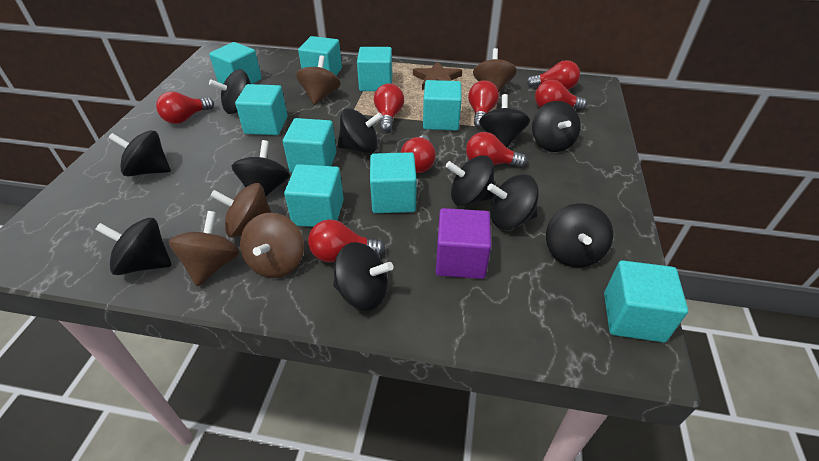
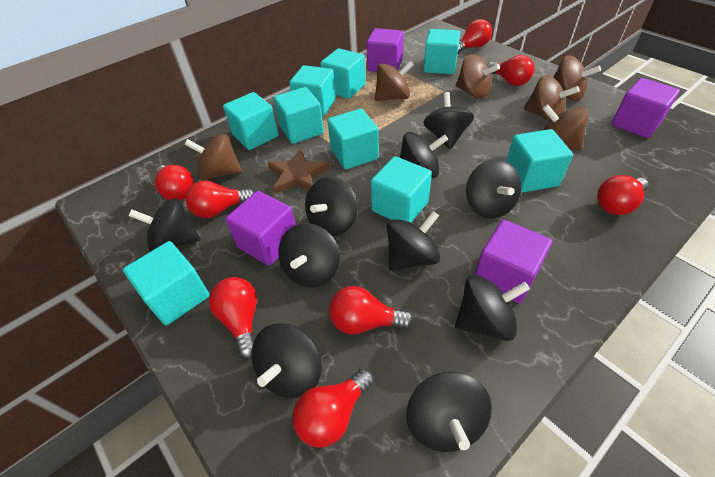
black spinning top: [95,218,172,275] [108,130,171,176] [209,69,251,114] [232,140,290,196] [333,242,393,311] [337,108,383,153] [446,155,495,206] [479,94,530,147] [487,174,539,229] [532,101,581,152] [546,203,613,268] = 11 -> [129,198,201,252] [251,323,322,398] [278,223,340,287] [305,177,358,236] [387,211,440,271] [400,132,448,178] [406,372,492,452] [423,92,474,150] [455,275,530,341] [466,159,521,219] = 10
brown spinning top: [168,211,240,287] [210,183,272,238] [240,213,304,278] [296,55,341,105] [473,48,517,92] = 5 -> [184,134,242,180] [375,61,414,101] [456,54,500,99] [524,75,580,122] [543,104,589,150] [553,55,601,101] = 6
purple cube: [436,208,491,279] = 1 -> [226,191,296,266] [367,28,403,72] [475,220,552,303] [611,78,680,138] = 4

